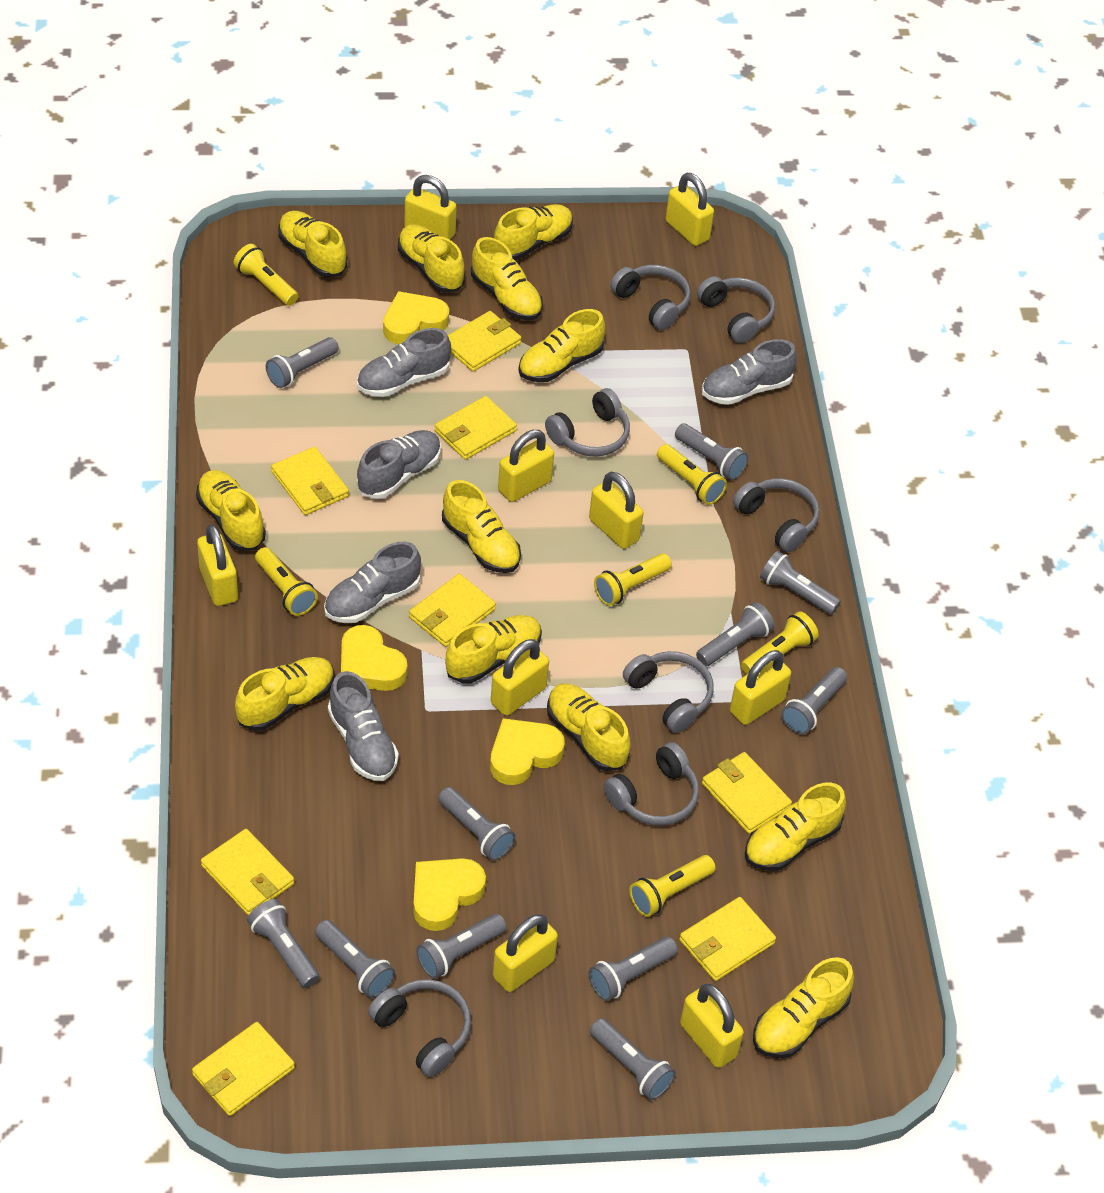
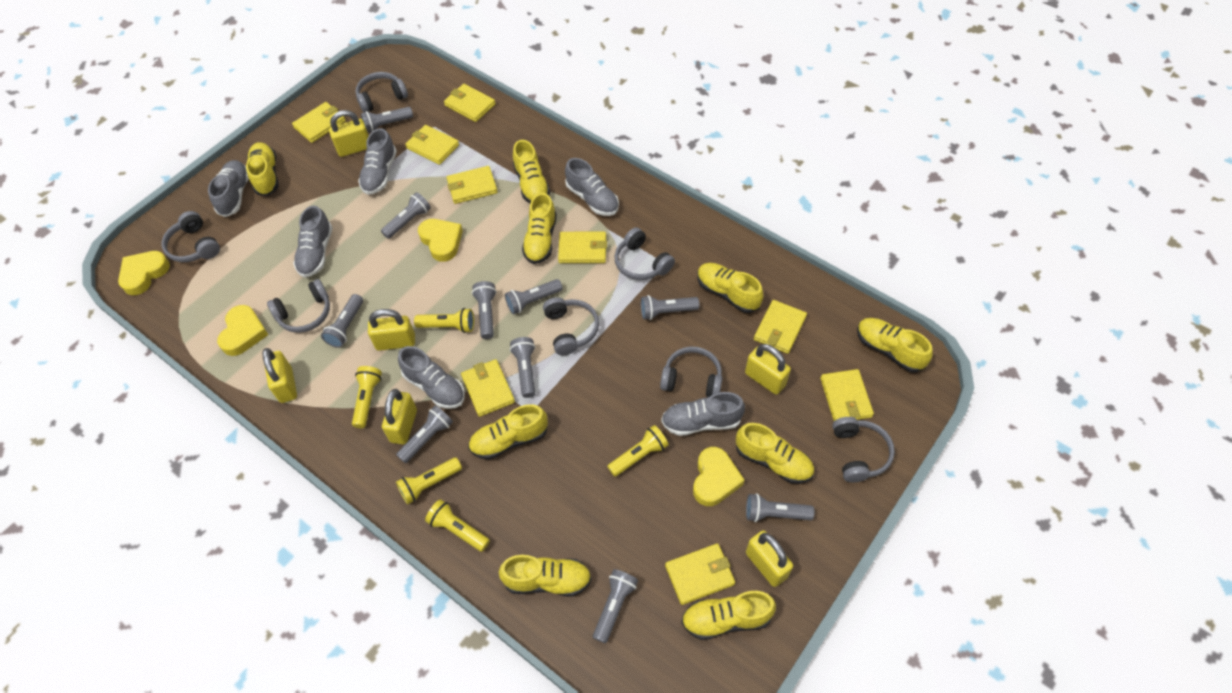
grey flashlight: [247,899,320,988] [266,337,339,388] [315,920,395,998] [416,914,507,979] [438,787,516,861] [588,937,678,1001] [590,1018,676,1100] [675,423,748,480] [696,602,775,666] [760,551,841,615] [781,667,847,734] = 11 -> [321,294,363,348] [361,107,413,133] [381,192,431,239] [396,405,453,463] [472,281,496,339] [505,279,563,315] [510,337,535,398] [593,569,638,643] [641,295,699,320] [746,493,815,522] = 10
grey shoe: [324,542,421,623] [328,671,399,781] [357,328,451,397] [357,430,441,499] [702,339,797,405] = 5 -> [208,160,249,217] [293,206,333,278] [358,128,397,195] [398,346,465,409] [565,158,619,216] [661,392,745,436] = 6
yellow flashlight: [233,244,298,306] [255,547,318,616] [594,553,672,606] [629,855,716,917] [657,444,727,505] [741,611,819,674] = 6 -> [352,366,382,428] [396,457,462,505] [414,308,474,333] [425,499,490,552] [607,425,669,477] = 5
yellow padlock: [197,524,238,606] [404,175,457,240] [491,639,549,716] [493,914,558,992] [498,430,554,502] [589,472,644,549] [666,173,714,246] [680,984,744,1068] [730,650,791,725] = 9 -> [262,348,297,403] [329,110,369,157] [368,309,415,351] [382,389,417,444] [745,344,791,395] [746,531,793,587] = 6
yellow shoe: [196,470,266,551] [235,657,334,731] [278,211,347,277] [398,224,465,292] [442,480,521,573] [446,615,542,683] [471,237,543,320] [494,204,573,260] [518,309,605,382] [547,683,631,771] [745,783,846,871] [753,957,854,1058] = 12 -> [246,142,279,196] [468,404,548,460] [499,555,592,596] [513,140,550,203] [522,193,557,264] [681,591,776,640] [697,263,763,313] [736,423,814,484] [857,318,933,372] = 9
yellow wallet: [192,1022,295,1116] [201,829,294,915] [271,447,349,515] [409,574,496,647] [435,396,517,460] [448,311,521,372] [679,897,776,981] [702,752,792,834] = 8 -> [292,102,346,143] [405,125,459,165] [444,84,496,122] [446,166,498,204] [461,359,515,417] [558,231,607,263] [665,543,735,605] [754,300,807,354] [820,369,874,421] = 9

